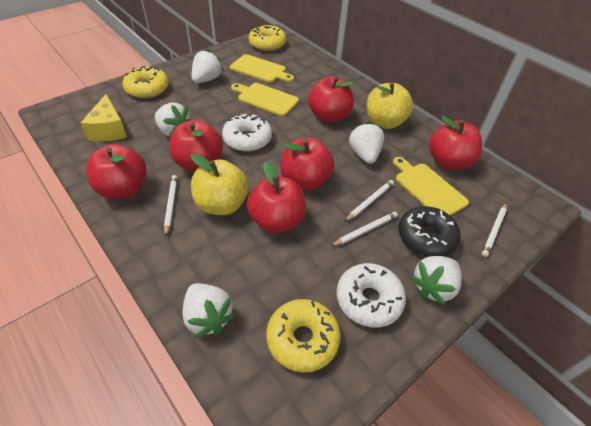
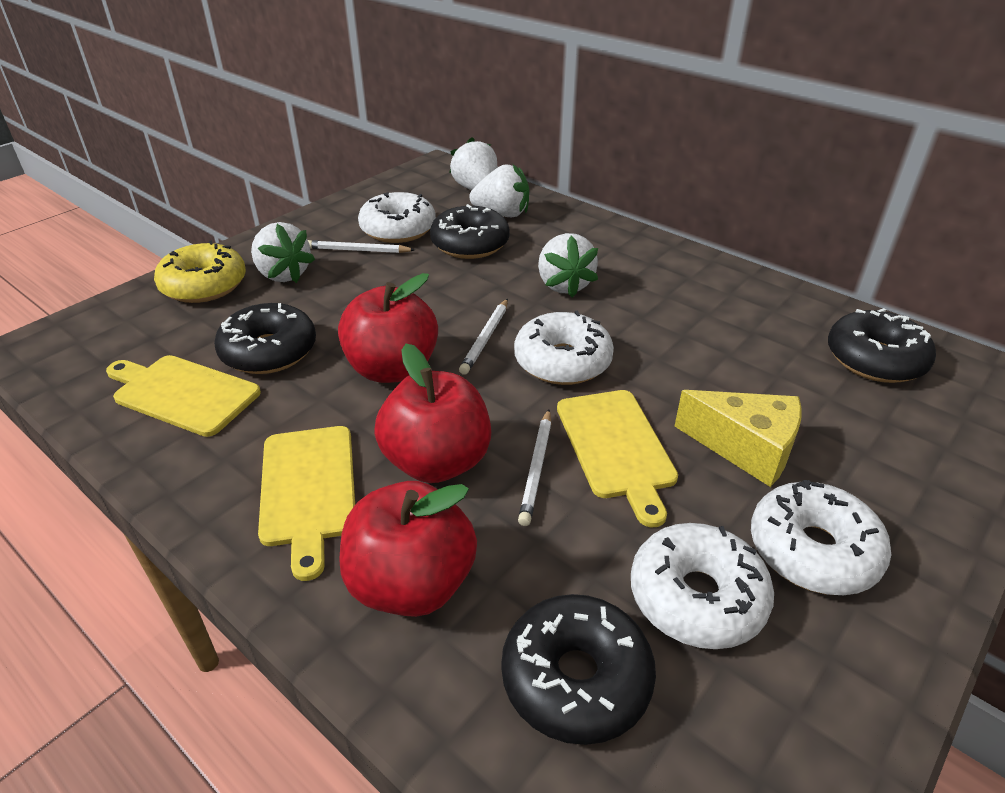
black donut: [399,206,461,257] = 1 -> [214,303,316,374] [430,204,510,259] [501,594,656,745] [828,308,936,383] = 4
red apple: [86,144,147,199] [170,120,223,171] [247,161,306,233] [280,138,335,190] [308,76,354,123] [429,116,482,170] = 6 -> [338,273,438,383] [340,481,477,617] [374,344,491,483] = 3
white donut: [222,113,272,152] [336,263,406,328] = 2 -> [358,192,436,243] [514,311,614,385] [631,523,774,649] [751,480,891,595] = 4
white pencil: [164,175,177,236] [331,212,398,246] [344,180,394,222] [482,203,507,257] = 4 -> [308,240,415,253] [459,299,508,375] [518,409,551,526] = 3
white strawberry: [155,103,191,137] [182,283,236,338] [192,49,224,83] [349,121,384,164] [410,256,462,305] = 5 -> [251,222,315,283] [449,137,497,190] [469,164,529,217] [538,233,598,297] = 4
yellow apple: [191,154,249,215] [367,82,413,129] = 2 -> none = 0
yellow donut: [122,66,169,98] [249,25,286,51] [266,299,341,373] = 3 -> [154,240,246,303] = 1

